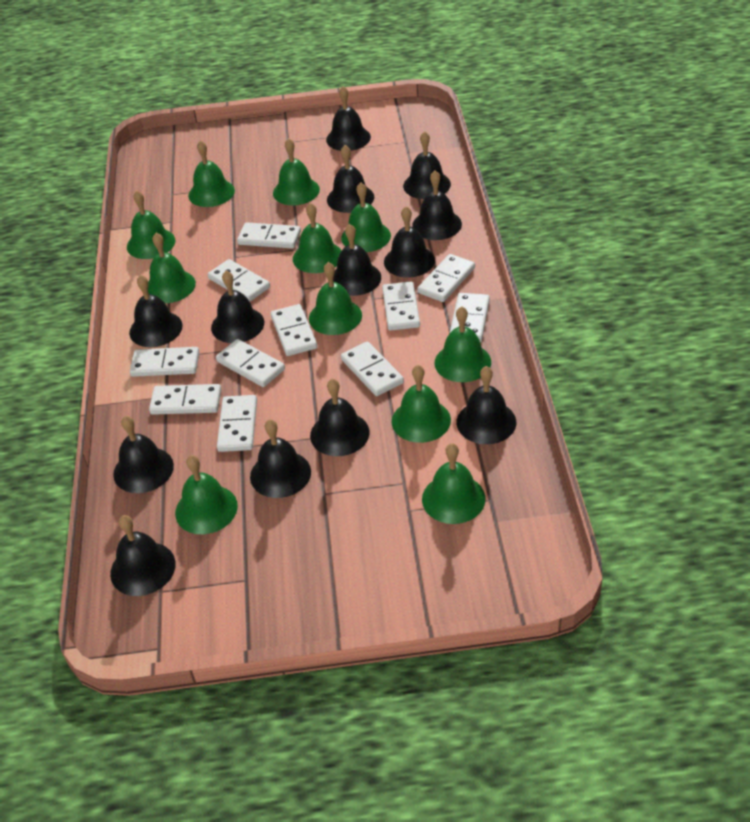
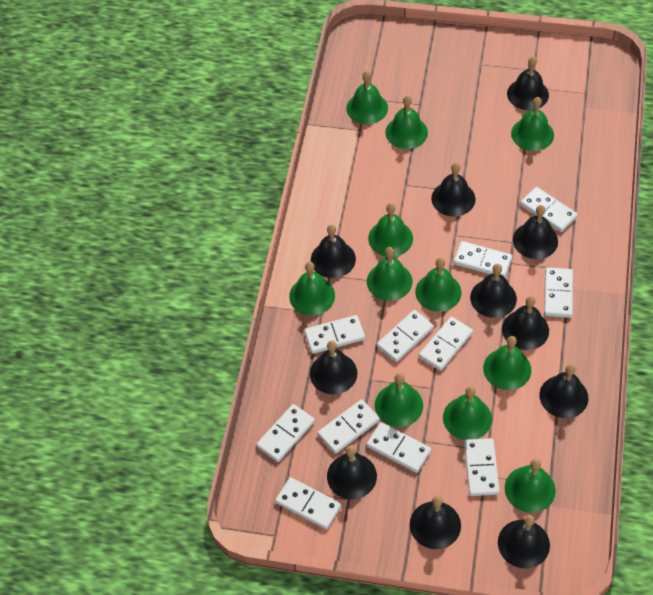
black bell: [110,515,175,596] [113,416,174,493] [129,275,183,347] [211,270,264,343] [250,419,311,498] [310,379,370,456] [326,86,371,151] [327,145,374,213] [333,224,381,296] [384,206,435,278] [403,131,451,199] [412,170,462,240] [457,366,516,444] = 13 -> [310,340,357,394] [311,224,356,278] [327,446,377,499] [410,496,461,549] [431,163,475,217] [470,264,517,318] [498,515,550,569] [502,296,549,350] [507,57,549,110] [513,205,558,259] [539,364,588,418] = 11

